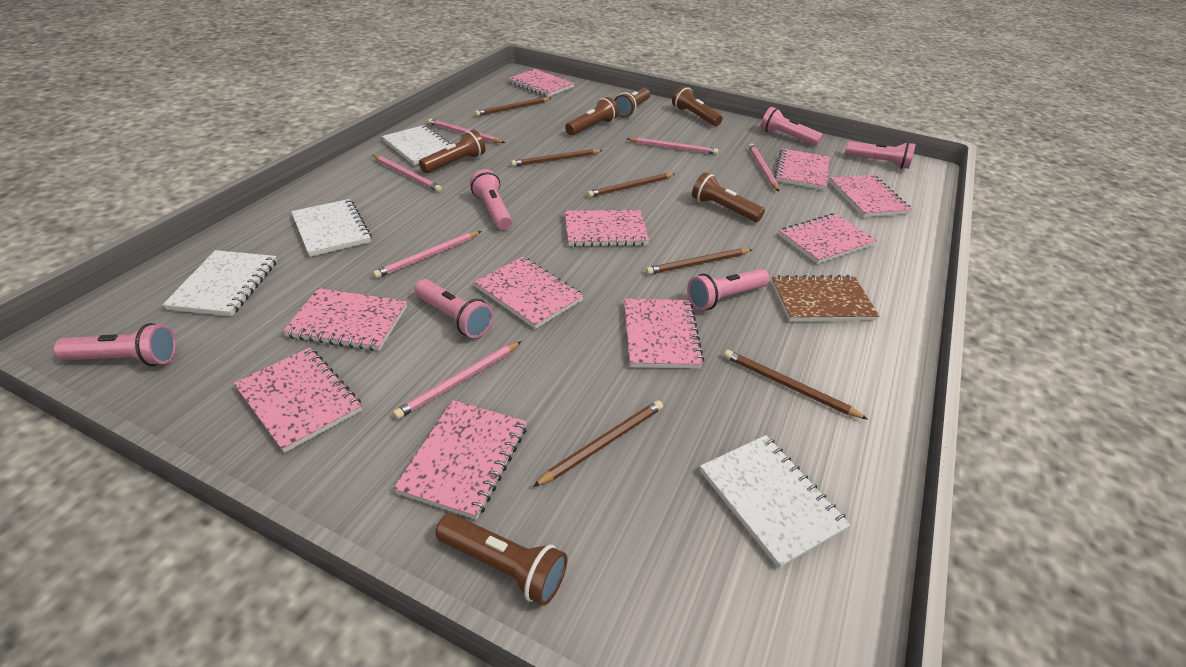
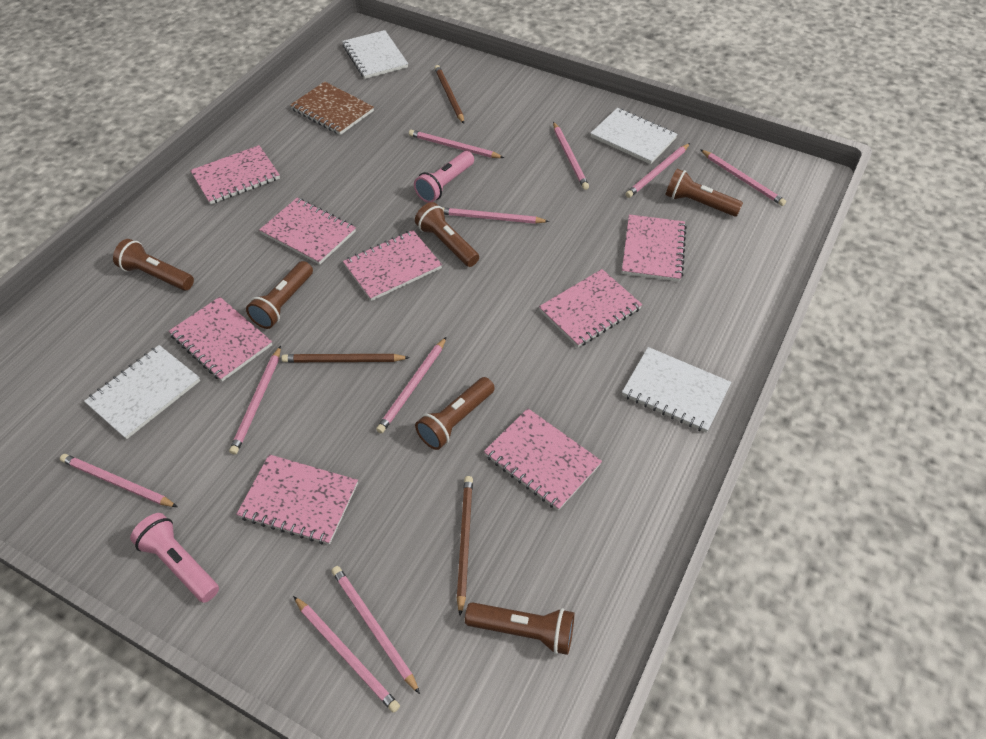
brown pencil: [475,98,552,116] [511,149,603,167] [533,400,663,487] [587,173,675,197] [646,248,753,275] [724,350,868,419] = 6 -> [281,354,410,362] [435,65,464,124] [457,476,473,616] = 3
pink flashlight: [53,323,177,366] [414,279,493,338] [470,169,512,230] [687,269,769,310] [761,107,823,146] [845,141,916,169] = 6 -> [130,513,219,603] [414,151,474,203] = 2
pink notebook: [234,347,362,453] [283,288,407,351] [393,400,527,520] [474,257,584,329] [508,69,575,97] [565,210,649,247] [624,298,704,369] [774,148,829,190] [779,213,877,264] [829,175,912,217] = 10 -> [169,297,272,382] [190,145,280,205] [236,454,358,545] [259,198,356,265] [343,230,442,301] [484,408,602,511] [539,269,642,347] [622,214,687,282] = 8
pink pencil: [373,155,442,192] [373,231,481,279] [393,341,522,419] [428,118,505,143] [627,137,718,155] [749,143,779,191] = 6 -> [60,454,177,507] [229,346,281,455] [293,596,400,713] [332,566,420,694] [376,337,446,433] [409,130,504,158] [442,207,549,224] [553,122,589,190] [626,143,690,198] [700,149,786,206] = 10

